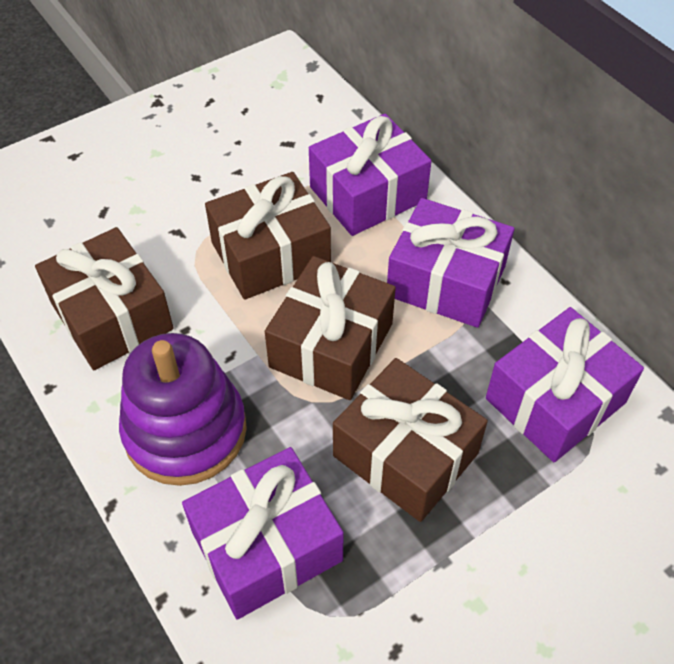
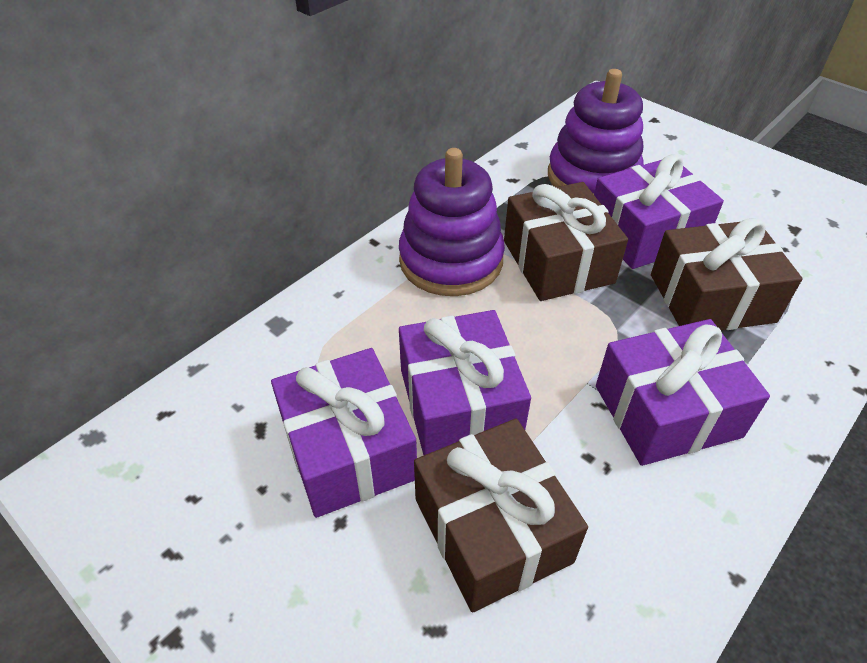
brown gift: [35,227,174,370] [205,172,331,300] [265,256,396,400] [333,358,488,522] = 4 -> [414,419,588,613] [504,182,628,301] [651,218,803,330] = 3
purple stacking toy: [119,333,247,486] = 1 -> [399,148,505,296] [548,69,644,194] = 2

